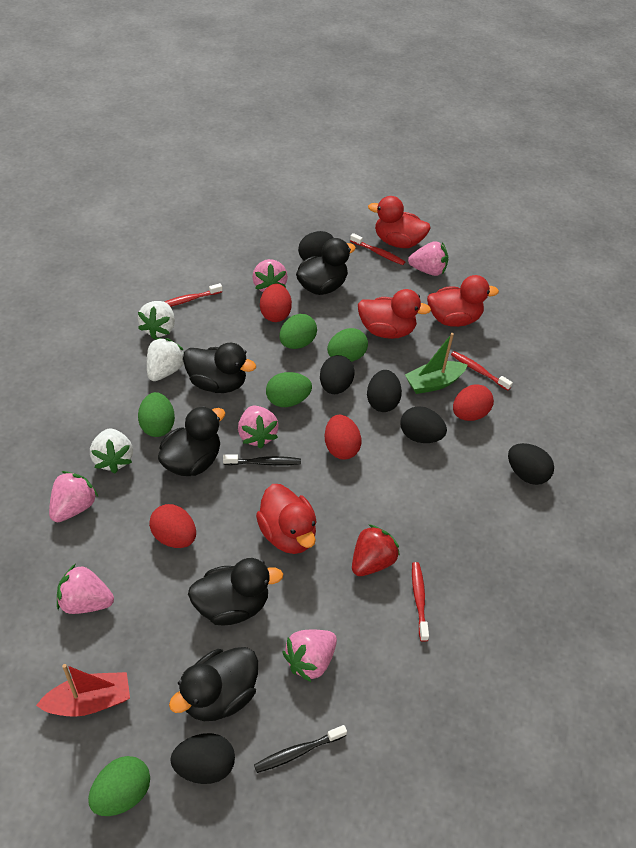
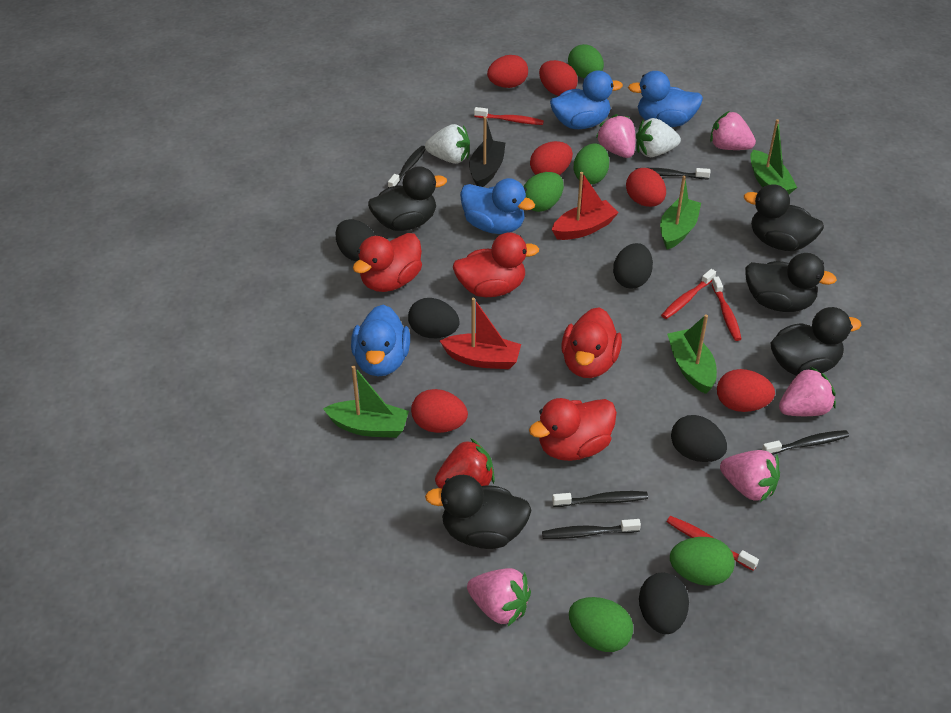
black boat: none = 0 -> [469,117,505,187] = 1
black egg: [170,733,235,784] [298,231,334,260] [320,355,354,394] [367,370,402,412] [400,406,447,443] [508,443,554,485] = 6 -> [335,219,375,262] [408,298,460,338] [613,243,653,288] [639,572,689,634] [671,415,727,462] = 5
black toothbrush: [223,454,301,466] [254,725,347,773] = 2 -> [388,146,426,188] [542,519,641,539] [552,491,648,507] [635,168,710,179] [762,430,849,455] = 5
blue duck: none = 0 -> [351,305,410,377] [460,178,535,234] [550,70,623,129] [628,71,703,127] = 4
green boat: [405,333,467,394] = 1 -> [323,365,409,438] [660,176,701,250] [667,314,717,394] [750,119,797,194] = 4
pink strawberry: [49,471,98,522] [57,564,114,614] [238,406,279,449] [252,259,288,292] [282,630,337,682] [408,241,448,276] = 6 -> [467,568,531,626] [596,114,636,158] [710,111,756,150] [720,450,780,502] [779,367,836,416] = 5
red boat: [36,664,130,717] = 1 -> [440,298,521,369] [552,172,619,240] = 2
red egg: [149,504,196,548] [260,284,292,322] [325,415,362,460] [453,384,494,421] = 4 -> [411,389,468,433] [487,55,528,88] [530,141,573,175] [539,60,578,96] [626,168,666,207] [717,369,775,412] = 6
white strawberry: [90,428,133,473] [138,301,175,339] [147,338,184,381] = 3 -> [425,124,470,164] [636,118,681,157] = 2

